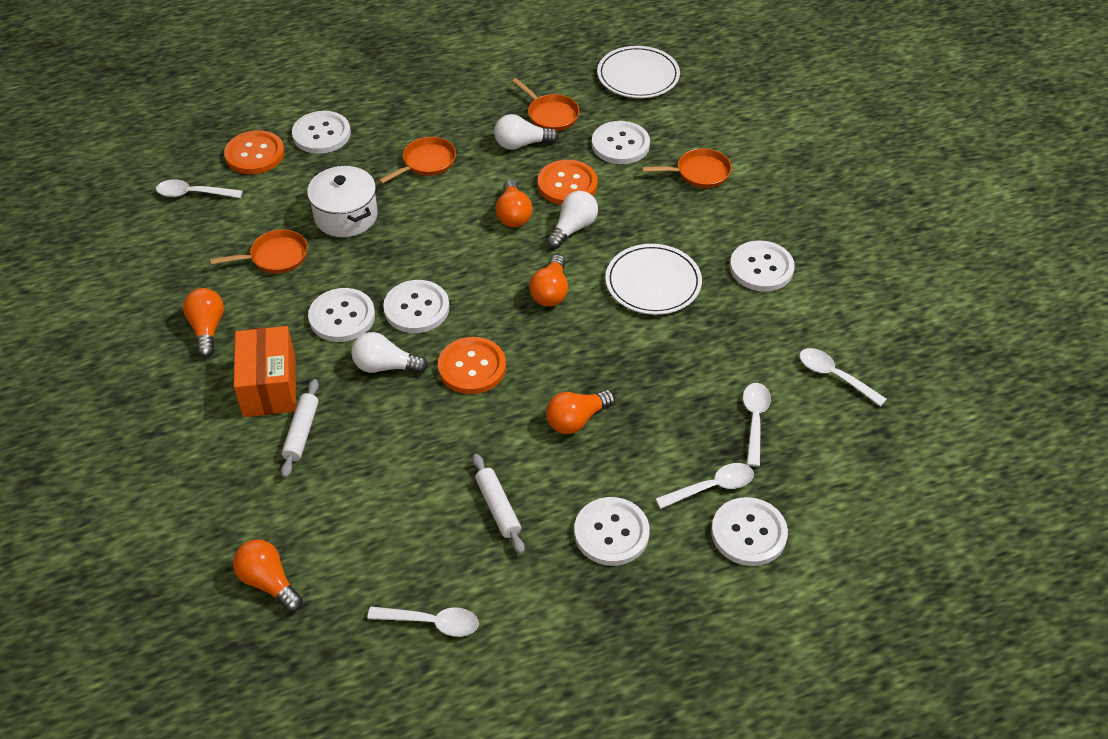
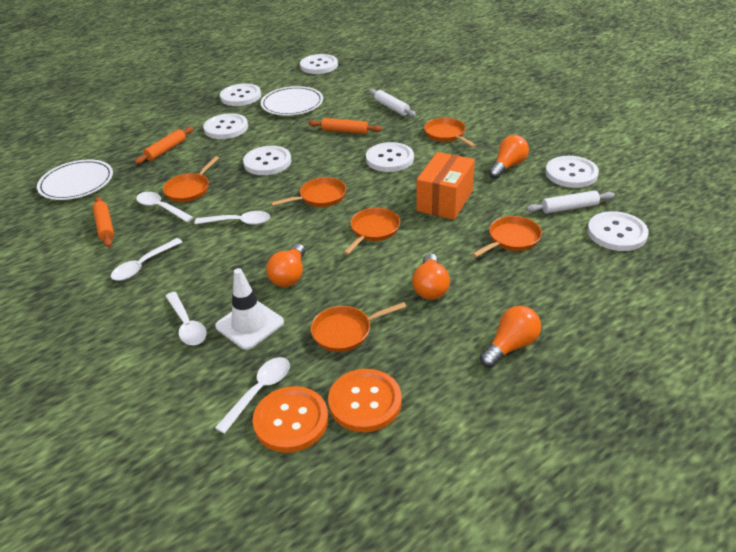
orange button: [224,130,284,174] [438,337,506,394] [538,160,598,205] = 3 -> [253,386,328,453] [328,369,402,432] = 2
orange light bulb: [183,288,224,358] [233,539,303,612] [496,180,532,227] [529,254,568,306] [546,390,615,434] = 5 -> [266,243,305,287] [412,253,450,300] [480,306,541,368] [489,135,529,179] = 4
orange pan: [210,229,307,274] [379,137,456,184] [512,78,580,131] [642,148,732,188] = 4 -> [163,156,219,202] [271,177,346,207] [311,302,406,352] [343,208,400,255] [424,118,476,147] [472,216,542,257] = 6
orange rolling pin: none = 0 -> [93,197,114,247] [135,127,193,164] [308,118,382,134] = 3
white light bulb: [351,332,428,373] [494,114,559,150] [547,191,598,249] = 3 -> none = 0
white pot: [307,166,378,237] = 1 -> none = 0
white traffic cone: none = 0 -> [215,268,284,350] = 1

